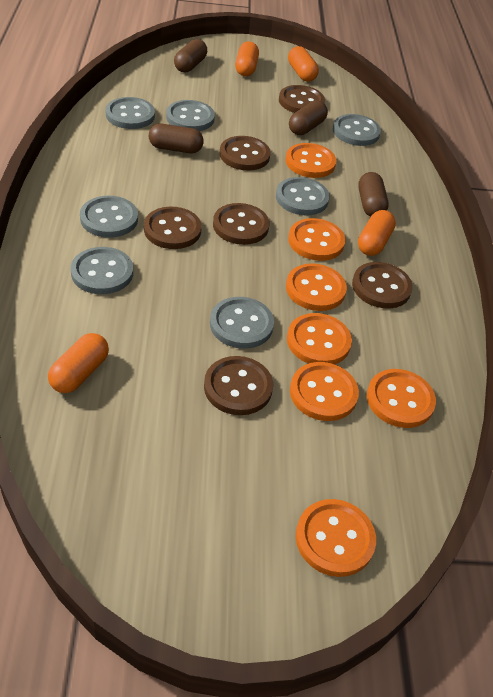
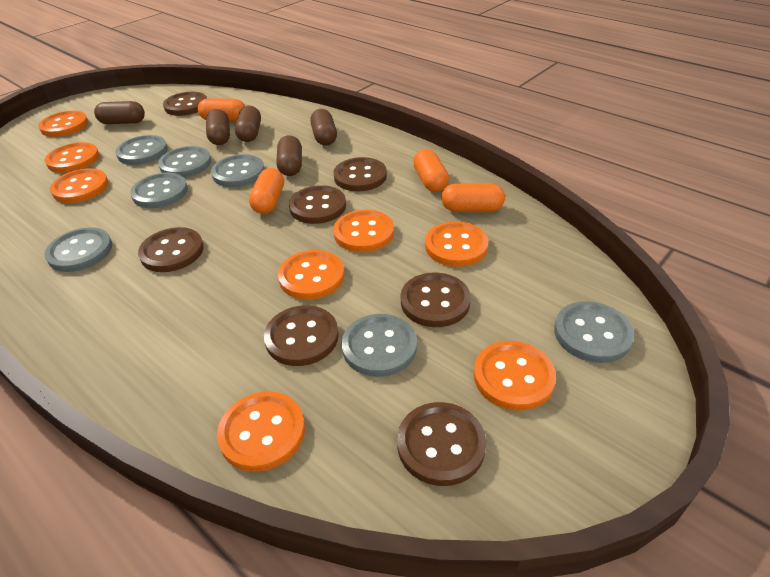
brown button: [144,207,202,249] [204,356,273,415] [213,203,269,245] [220,136,271,171] [279,85,325,113] [352,262,413,309] = 6 -> [138,227,204,272] [163,92,207,116] [264,305,339,366] [289,185,346,224] [333,157,387,191] [397,402,486,486] [401,272,471,327] = 7
brown capsule: [149,124,204,153] [174,39,207,73] [289,100,328,135] [358,172,389,217] = 4 -> [94,101,145,124] [206,109,230,145] [235,106,261,142] [276,135,302,176] [310,109,337,145] = 5
orange button: [286,143,337,178] [286,263,347,311] [287,313,352,365] [288,218,345,261] [290,362,359,421] [296,499,376,577] [367,369,436,428] = 7 -> [38,111,88,137] [45,142,99,173] [50,168,109,203] [217,391,305,472] [278,250,345,300] [333,210,394,252] [425,221,489,267] [474,341,556,411] = 8

